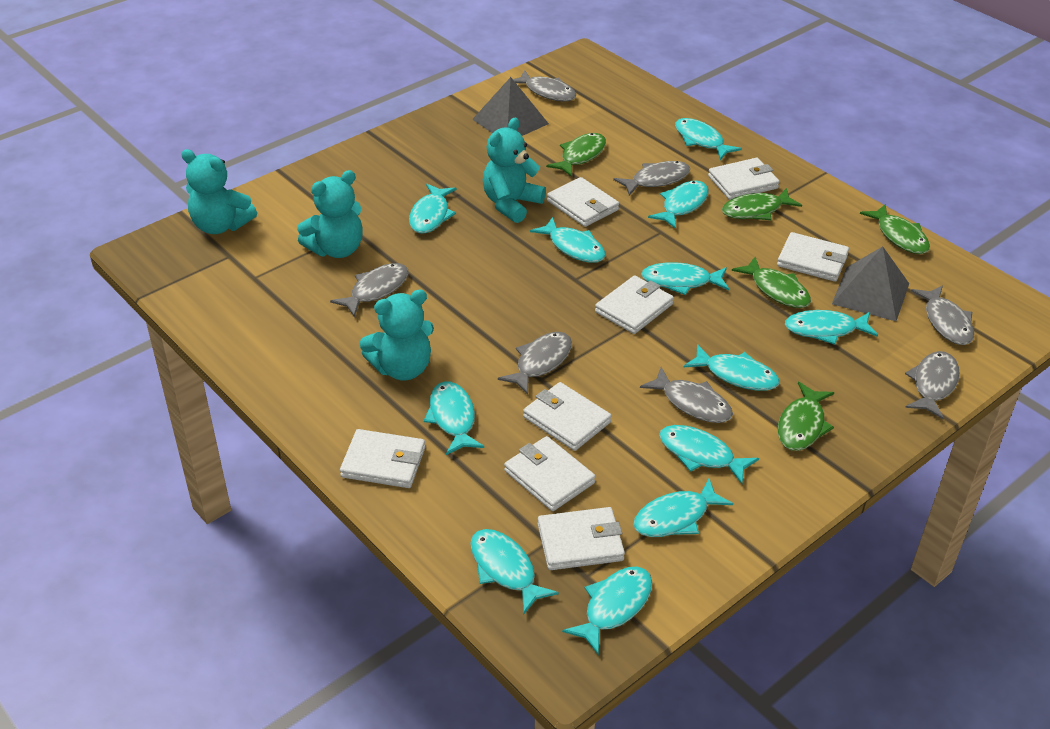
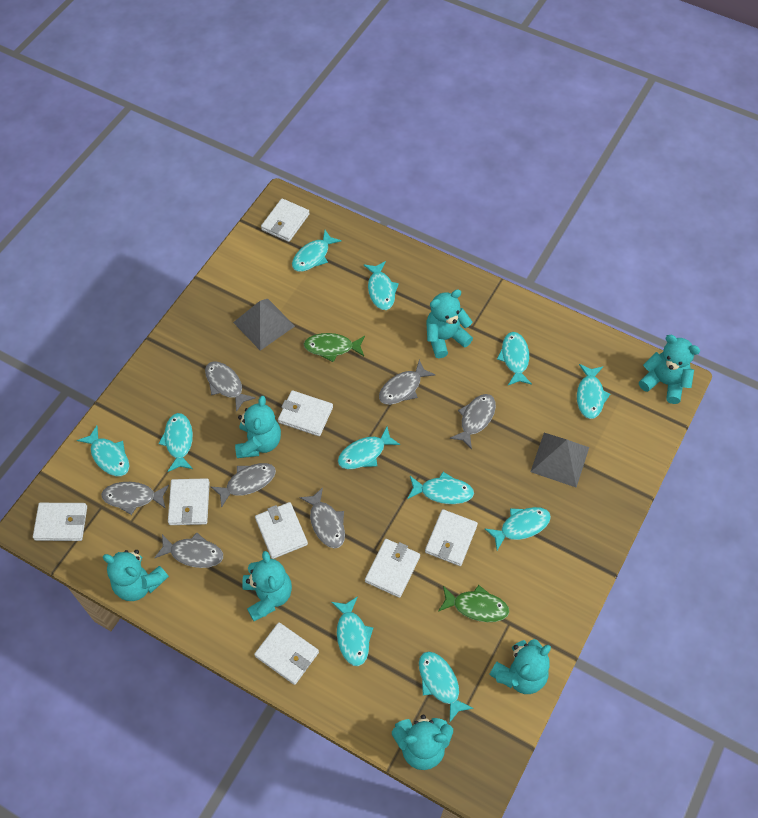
green fish: [546,133,606,177] [722,188,802,220] [732,257,811,308] [778,382,834,451] [860,204,930,254] = 5 -> [304,333,365,362] [438,585,509,622] = 2
turquoise fish: [409,184,456,233] [424,381,484,455] [470,529,559,615] [530,217,605,263] [562,567,652,655] [633,478,733,537] [641,262,729,295] [648,181,708,229] [659,425,759,484] [675,118,742,160] [684,344,780,391] [785,310,878,344] = 12 -> [77,426,129,476] [158,413,193,472] [292,230,342,272] [331,596,373,666] [338,427,401,469] [364,261,399,310] [407,472,474,504] [419,651,474,723] [485,507,551,550] [497,332,532,385] [577,364,610,419] = 11
turquoise teddy bear: [181,149,257,234] [297,170,363,258] [359,289,434,381] [483,117,546,223] = 4 -> [103,550,169,601] [235,396,281,458] [242,551,292,621] [392,715,453,770] [426,289,473,358] [489,639,551,694] [639,335,700,404] = 7

